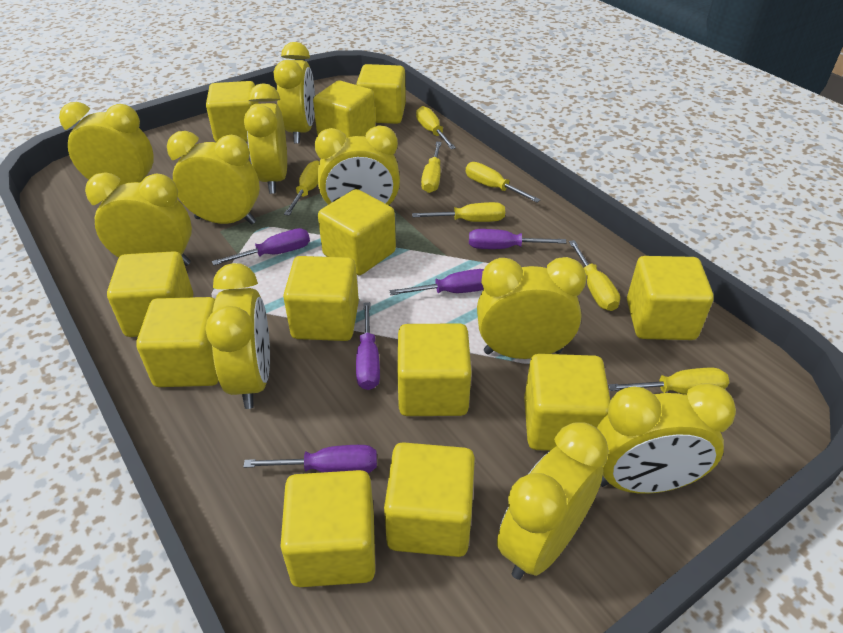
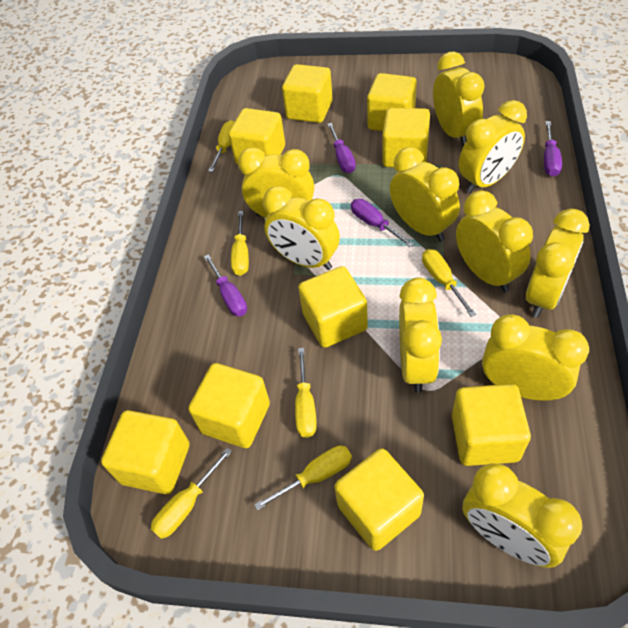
purple screwdriver: [212,228,310,265] [244,445,377,473] [356,302,380,390] [389,269,484,295] [469,229,566,249] = 5 -> [204,254,247,316] [327,123,356,173] [351,199,414,248] [544,121,562,177] = 4
yellow cube: [107,251,193,337] [136,297,219,387] [206,81,259,142] [281,470,375,587] [283,256,359,341] [313,81,376,138] [318,189,396,275] [356,64,406,124] [384,442,475,557] [397,323,472,416] [524,354,610,451] [627,256,714,340] = 12 -> [101,410,190,494] [188,363,270,448] [229,108,285,165] [282,64,333,123] [298,266,368,348] [334,448,424,551] [367,73,417,131] [382,108,430,168] [452,384,531,466] = 9
yellow screwdriver: [284,160,319,216] [412,202,505,222] [416,106,456,149] [421,142,442,193] [466,162,541,202] [569,240,620,311] [608,368,729,395] = 7 -> [151,448,232,539] [208,120,234,172] [231,211,249,276] [254,446,352,511] [295,348,317,438] [422,249,476,317] = 6

